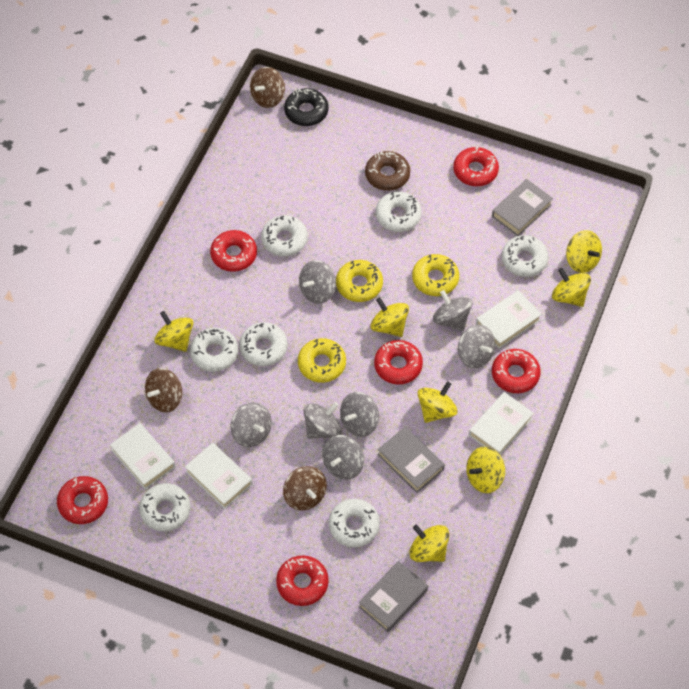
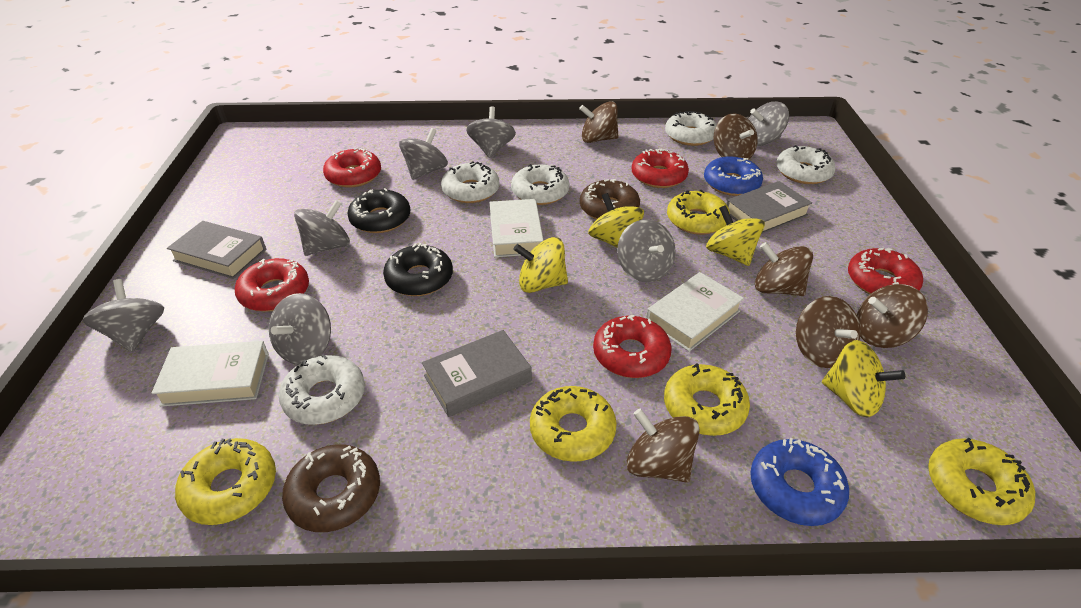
black donut: [284,88,328,126] = 1 -> [347,188,410,233] [383,243,453,296] = 2
blue donut: none = 0 -> [704,156,763,196] [750,438,849,526] = 2
brown donut: [365,151,410,191] = 1 -> [282,444,380,532] [580,179,640,220] = 2
brown spinning top: [145,368,182,413] [250,67,285,108] [283,466,327,511] = 3 -> [579,101,619,143] [627,408,700,483] [714,113,758,160] [755,242,813,296] [796,296,861,368] [857,284,928,348] = 6
red donut: [57,476,108,524] [210,230,257,272] [276,556,329,606] [374,340,423,384] [453,147,499,186] [492,349,541,393] = 6 -> [235,258,309,312] [323,147,381,187] [593,315,672,378] [632,149,689,188] [848,248,923,294] = 5
white book: [110,423,175,490] [185,443,253,509] [469,392,534,455] [476,290,542,349] = 4 -> [151,341,269,407] [489,199,544,257] [646,272,744,352] = 3
white donut: [139,483,191,532] [190,328,238,372] [239,322,288,366] [261,215,308,256] [329,499,380,547] [376,192,422,232] [502,235,549,277] = 7 -> [279,354,365,425] [441,161,499,203] [511,164,570,205] [665,111,717,146] [776,145,836,184] = 5
yellow donut: [298,338,346,383] [336,260,383,302] [412,254,459,296] = 3 -> [175,438,276,525] [530,386,617,462] [664,363,750,436] [667,190,730,235] [928,438,1035,525] = 5
yellow spinning top: [154,311,193,352] [371,297,409,337] [409,525,449,562] [417,381,458,423] [466,447,505,493] [552,268,591,307] [566,230,602,273] = 7 -> [513,237,568,293] [588,193,644,248] [706,205,765,266] [822,340,905,417] = 4

